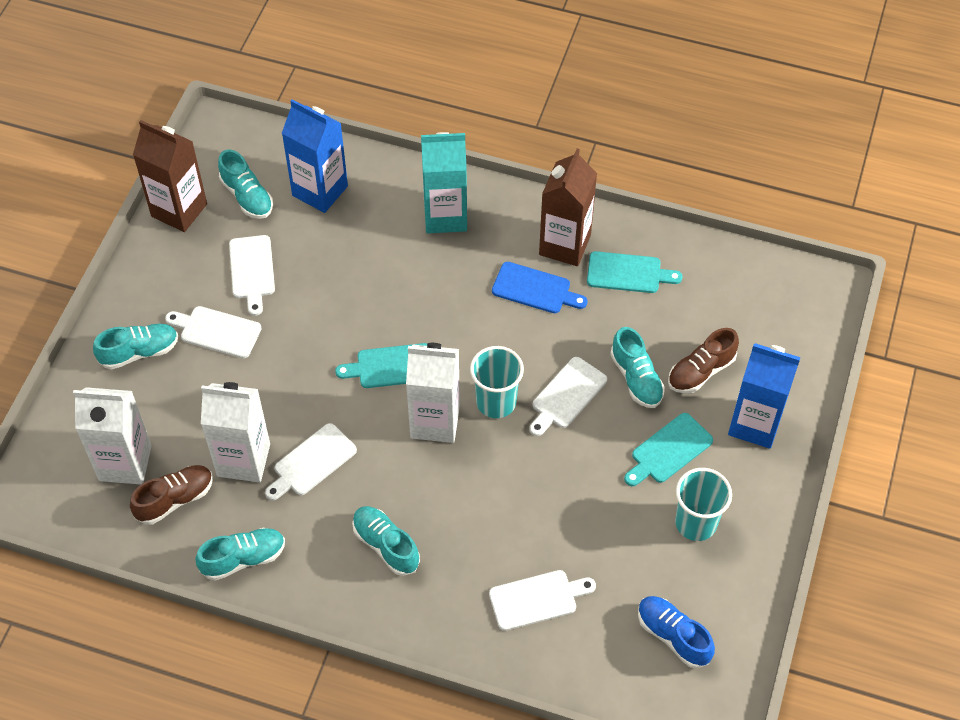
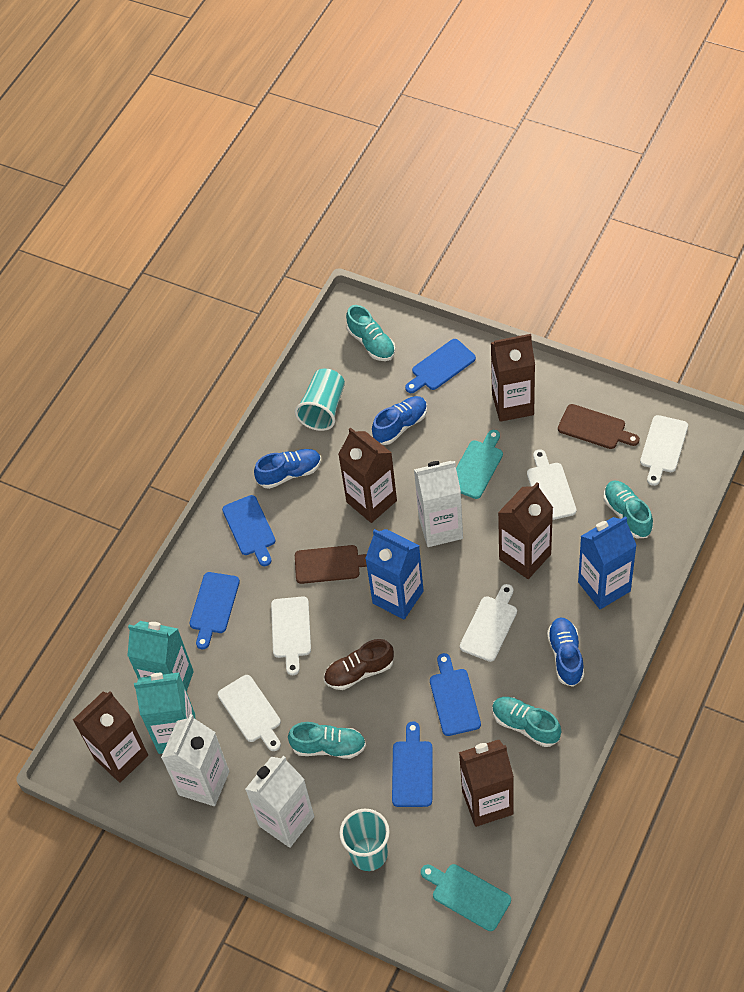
blue cutting board: [492,262,588,313] = 1 -> [190,572,240,649] [222,495,276,566] [392,721,433,807] [405,339,476,393] [430,653,481,736] = 5
blue shoe: [638,596,715,668] = 1 -> [254,449,321,489] [372,396,427,445] [547,618,584,687] = 3
brown carton: [133,120,207,232] [539,149,597,266] = 2 -> [73,691,148,783] [338,427,397,523] [459,740,514,827] [491,334,535,422] [498,482,553,579] = 5
brown cutting board: none = 0 -> [295,545,367,584] [558,404,640,449] = 2
brown shoe: [130,465,213,525] [668,328,739,394] = 2 -> [324,639,394,690] = 1
turquoise carton: [421,132,467,233] = 1 -> [127,621,194,692] [134,672,195,754] = 2
turquoise cutting board: [335,343,427,388] [587,251,682,293] [624,413,713,486] = 3 -> [421,864,511,931] [456,430,503,499] = 2
turquoise shoe: [93,324,178,369] [195,528,285,581] [218,150,273,219] [352,506,420,576] [610,327,665,408] = 5 -> [288,722,366,759] [346,305,395,361] [492,697,561,747] [604,480,653,538] = 4

